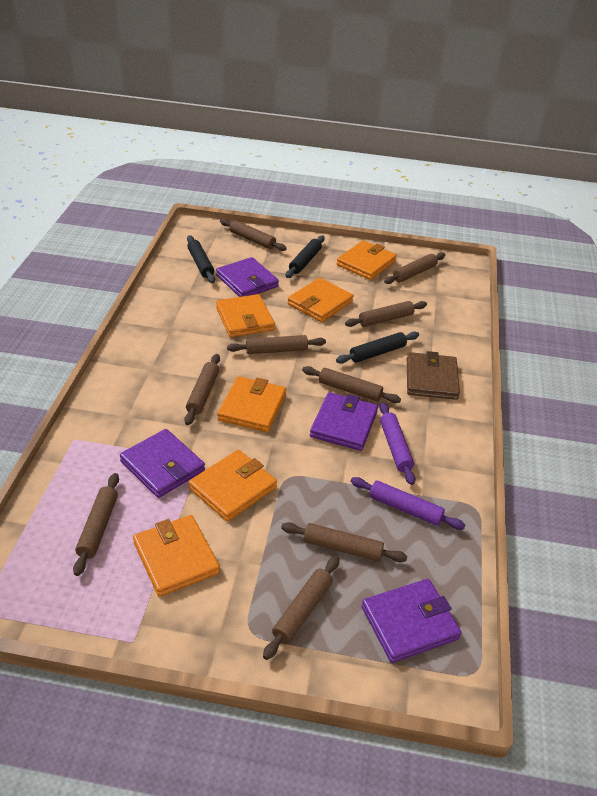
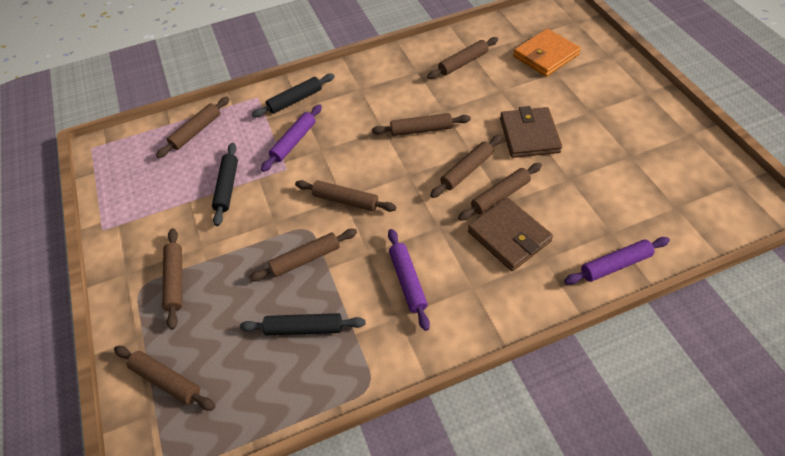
brown wallet: [407,351,460,400] = 1 -> [468,198,553,271] [500,106,562,158] = 2
orange wallet: [133,515,220,597] [189,450,277,521] [216,294,275,337] [217,376,286,432] [288,278,354,322] [336,240,397,280] = 6 -> [513,28,581,77] = 1
purple rolling pin: [351,477,465,530] [380,402,415,485] = 2 -> [261,104,322,172] [388,229,430,331] [564,237,670,285] = 3
purple wallet: [120,429,205,498] [216,257,279,297] [310,392,378,451] [362,579,462,663] = 4 -> none = 0

